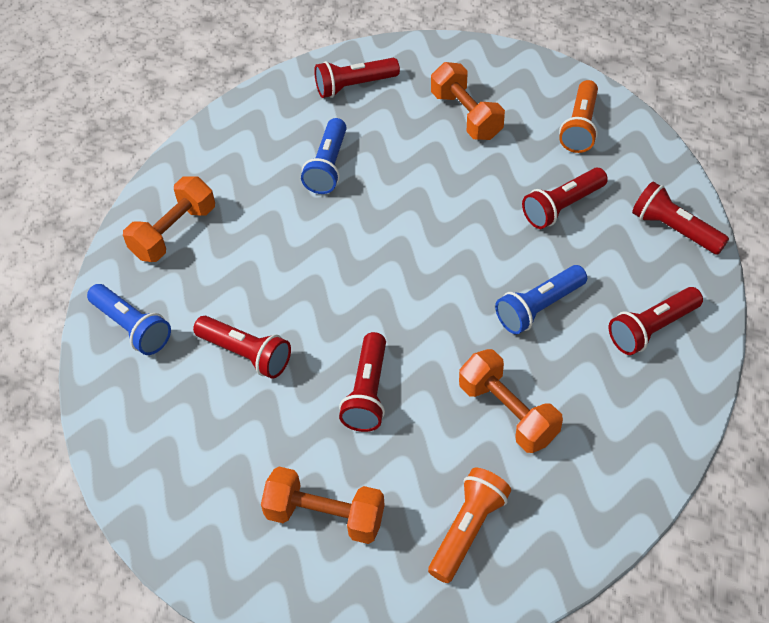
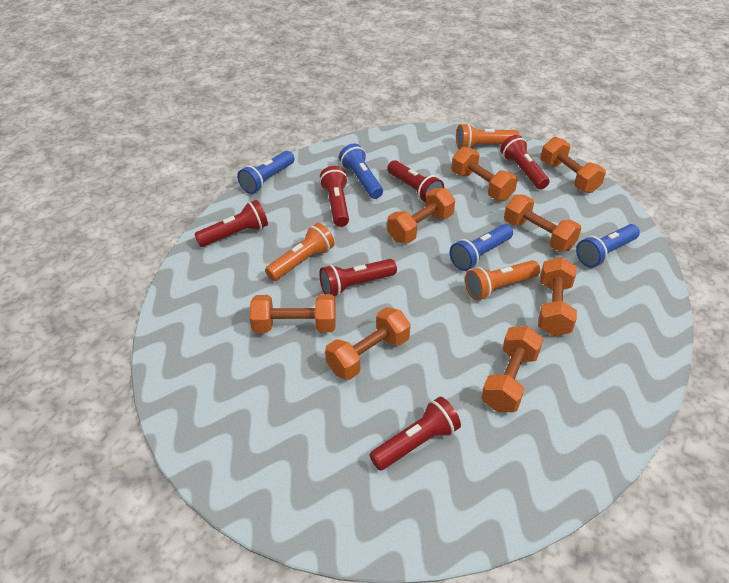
blue flashlight: [87,284,171,355] [301,118,347,194] [495,265,587,334] = 3 -> [237,151,294,194] [339,144,383,199] [450,224,513,271] [576,224,640,268] = 4
orange dumbbell: [123,176,215,262] [261,467,385,544] [431,62,505,140] [459,349,563,453] = 4 -> [250,294,336,333] [325,307,410,380] [387,188,455,243] [451,147,518,201] [481,326,543,412] [504,194,581,252] [538,257,577,336] [541,137,606,193] = 8
orange flashlight: [428,468,511,583] [559,80,598,153] = 2 -> [265,223,335,281] [456,123,519,149] [465,260,540,300] = 3

